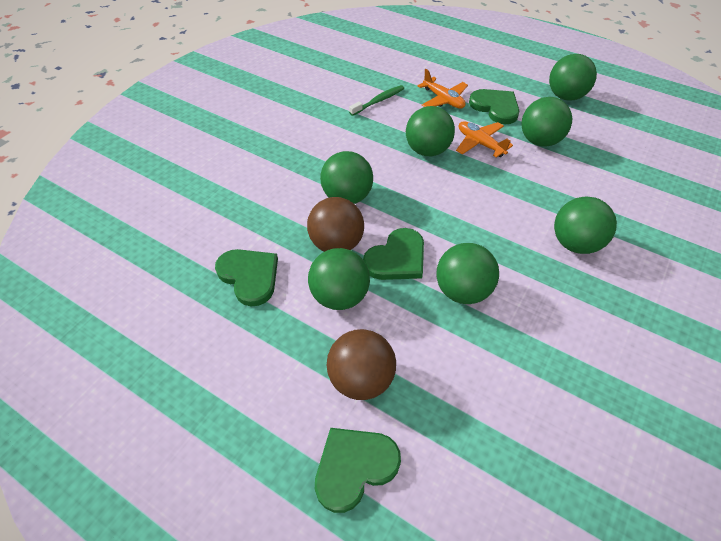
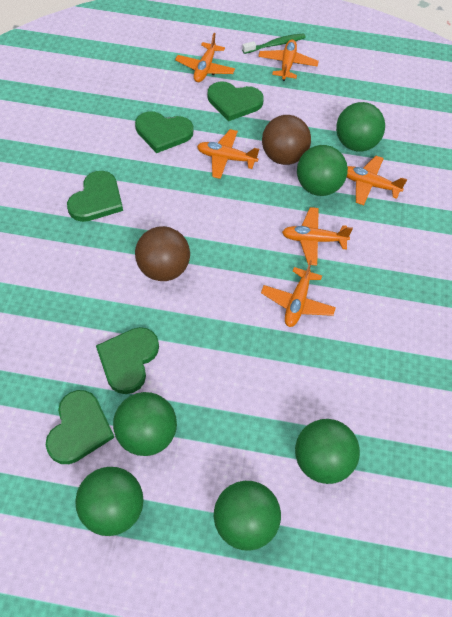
green ball: [308,248,370,310] [320,151,373,204] [406,106,455,156] [436,243,499,304] [522,97,572,147] [549,54,597,101] [554,197,617,254] = 7 -> [75,467,144,536] [113,392,177,456] [214,481,281,551] [295,419,360,484] [297,145,348,196] [336,102,385,151] = 6
green heart: [215,249,278,307] [315,428,401,513] [363,228,424,280] [469,89,519,124] = 4 -> [46,390,114,464] [67,171,123,222] [96,327,159,394] [135,111,193,153] [207,82,264,121] = 5
orange plane: [417,69,468,109] [456,121,513,158] = 2 -> [175,33,235,82] [197,129,259,179] [258,40,319,81] [261,260,336,327] [282,207,353,266] [347,156,407,205] = 6

